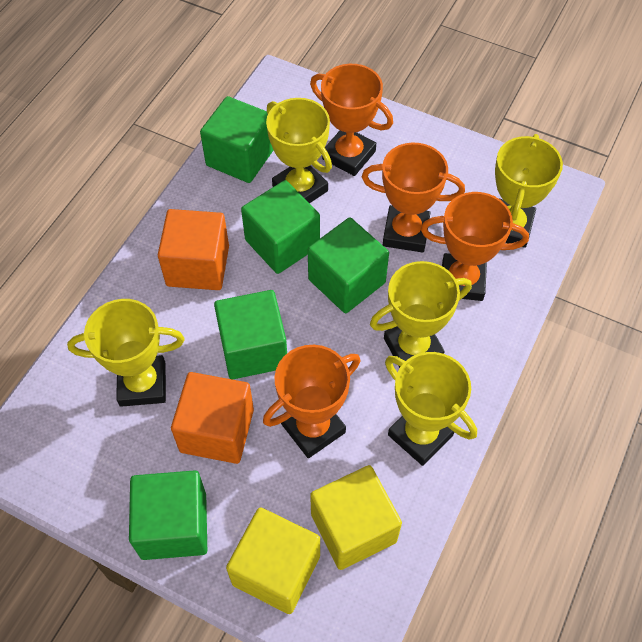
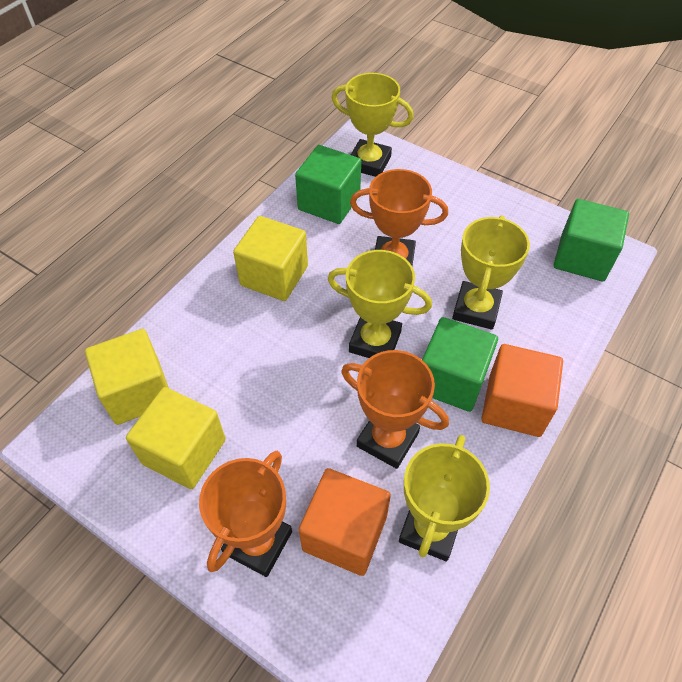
green cube: [129,470,207,560] [200,96,274,183] [214,290,287,379] [241,180,320,274] [308,218,389,313] = 5 -> [295,145,361,224] [422,317,498,412] [554,199,629,282] = 3
orange trophy: [263,345,360,458] [310,64,393,176] [362,142,465,252] [421,192,529,301] = 4 -> [199,451,292,577] [341,350,449,469] [350,169,448,266] = 3
yellow cube: [226,507,320,614] [310,465,402,570] = 2 -> [85,329,169,425] [126,387,226,489] [233,216,308,301] = 3
yellow trophy: [67,299,185,407] [266,98,332,203] [370,261,472,368] [385,352,477,466] [495,134,563,248] = 5 -> [328,250,432,358] [332,73,414,177] [399,435,490,561] [452,215,530,330] = 4

